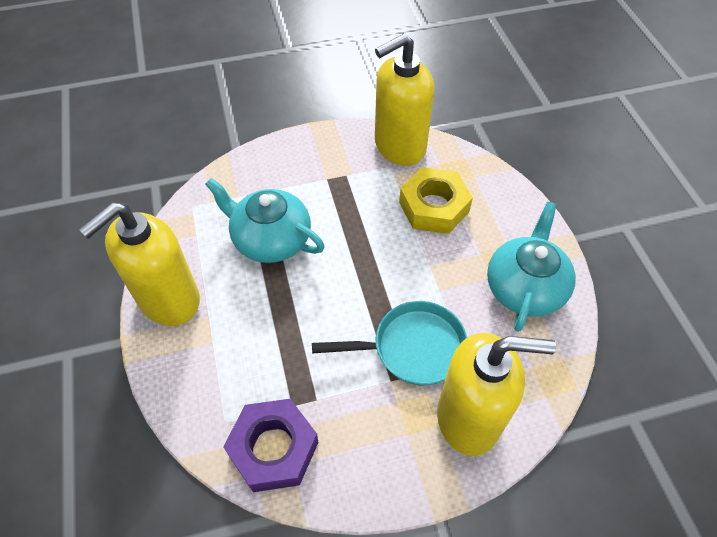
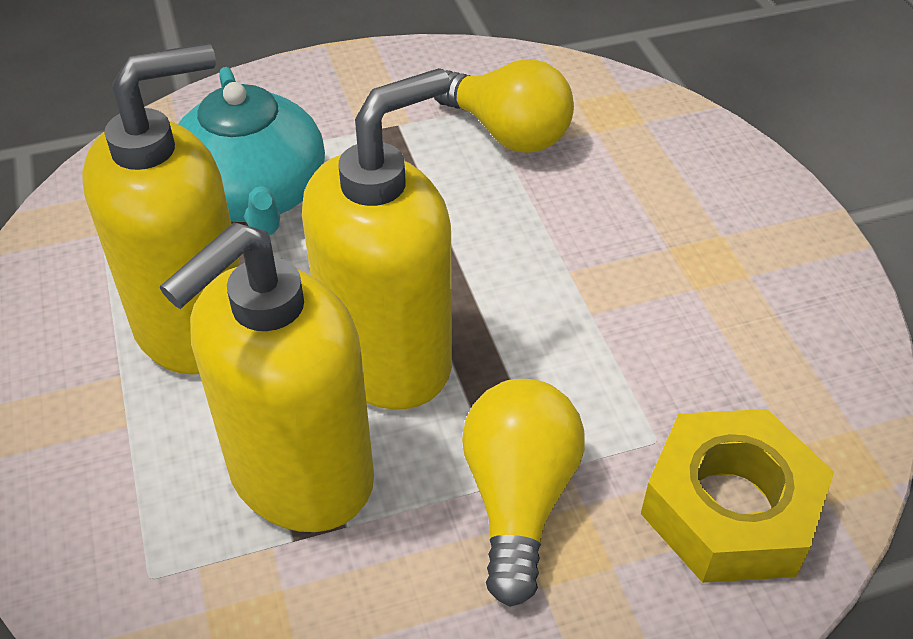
purple nut: [223,399,318,492] = 1 -> none = 0
turquoise pan: [312,301,467,386] = 1 -> none = 0
turquoise teapot: [205,178,325,263] [487,202,576,332] = 2 -> [178,67,325,235] = 1
yellow light bulb: none = 0 -> [434,59,574,153] [462,379,584,607] = 2

